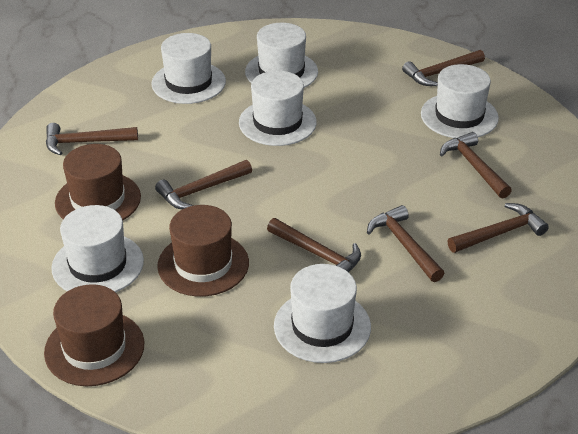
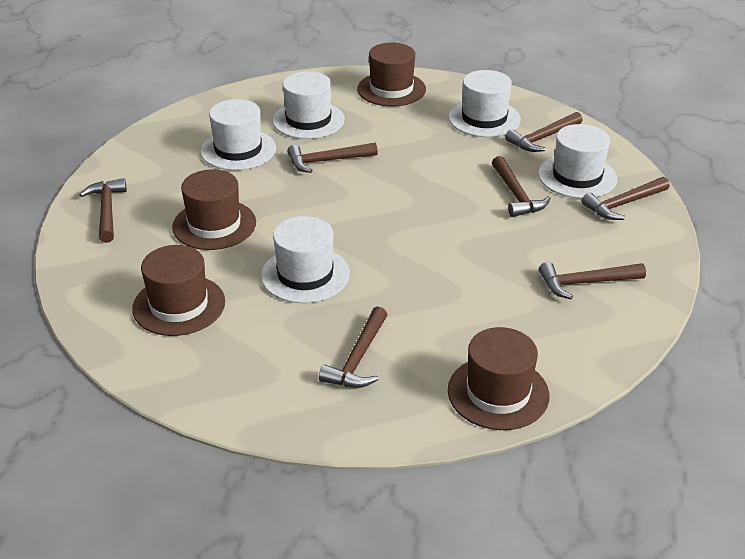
brown hat: [44,284,144,386] [55,144,141,220] [157,205,249,297] = 3 -> [132,245,225,336] [172,169,256,250] [357,43,426,106] [448,327,549,430] = 4
white hat: [51,205,144,293] [151,33,226,104] [239,71,317,146] [245,23,318,88] [274,264,371,363] [421,64,499,138] = 6 -> [200,99,276,170] [261,216,350,303] [273,71,345,139] [448,70,521,137] [538,124,617,199] = 5

